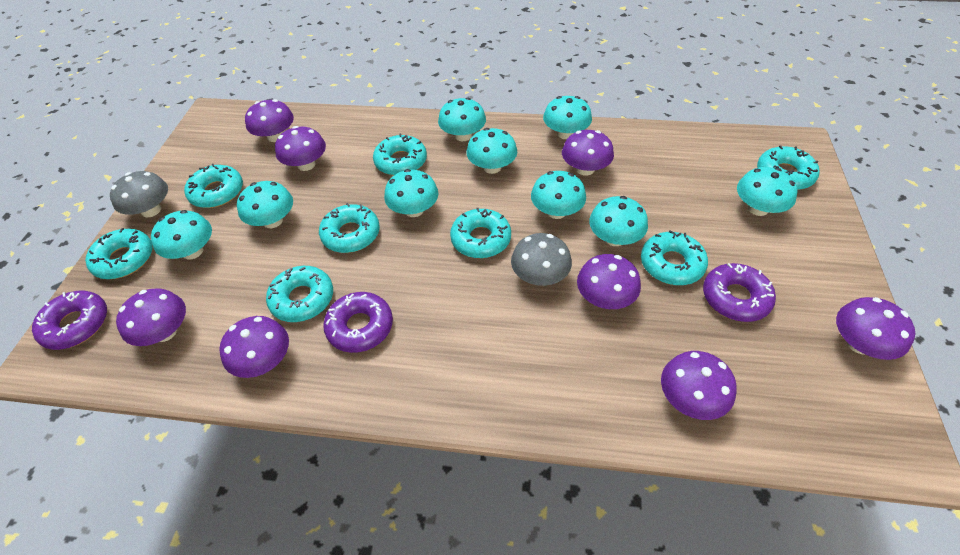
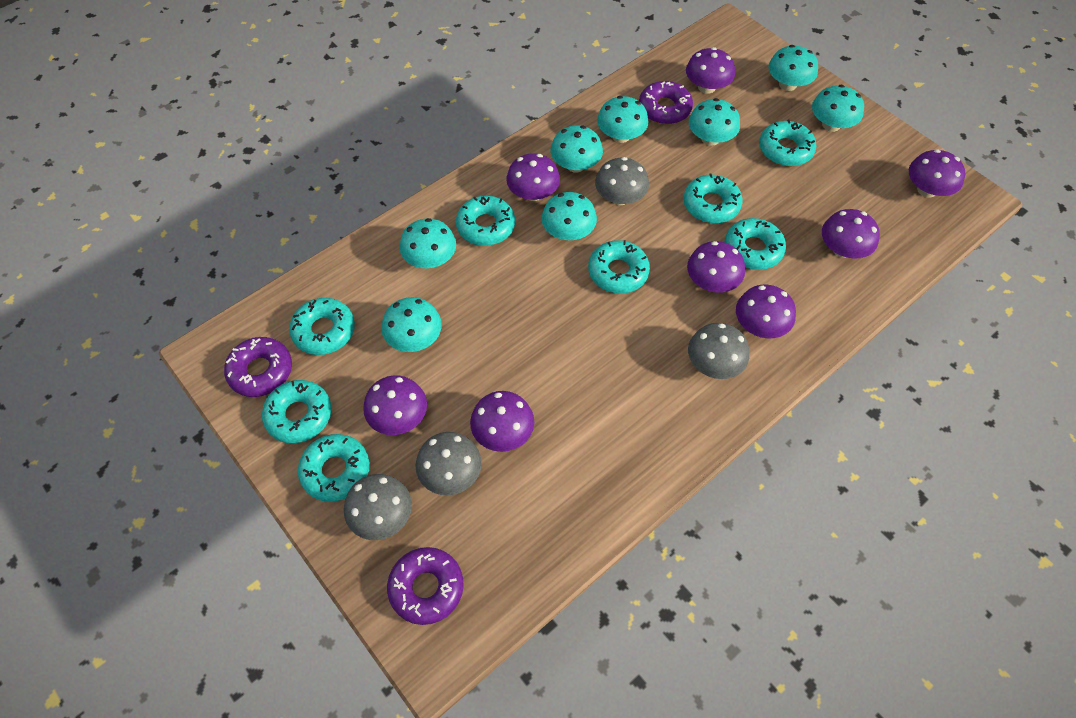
grey mushroom: [110,171,168,217] [511,233,572,286] = 2 -> [344,474,412,540] [415,432,482,495] [595,157,649,205] [688,323,749,379] = 4
turquoise mushroom: [151,210,212,260] [237,181,293,228] [384,169,439,217] [438,97,486,141] [466,128,517,174] [531,171,586,219] [543,96,592,139] [589,196,648,246] [737,167,798,216] = 9 -> [381,297,442,352] [400,218,456,268] [542,192,597,240] [550,125,603,173] [597,96,648,143] [689,98,740,146] [768,45,818,91] [812,85,864,132] = 8

